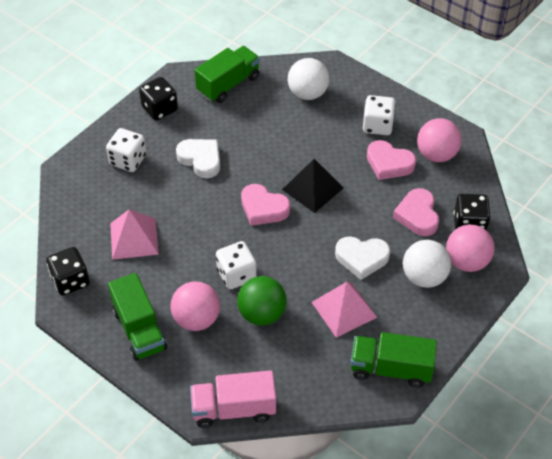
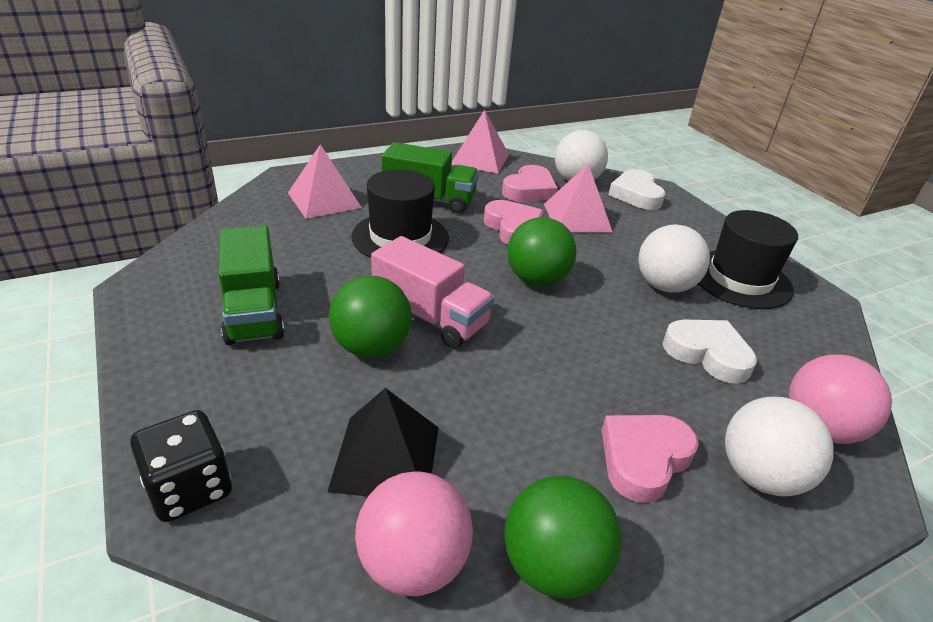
black dice: [46,247,90,296] [139,77,178,120] [454,194,491,231] = 3 -> [130,410,232,522] = 1
black hat: none = 0 -> [351,169,449,258] [698,210,798,309] = 2
green ball: [237,276,287,326] = 1 -> [329,275,412,358] [504,476,622,598] [507,217,577,286] = 3
green truck: [108,273,167,361] [194,46,260,103] [351,332,437,388] = 3 -> [218,226,284,345] [382,142,479,214] = 2
pink ball: [171,281,220,331] [417,118,462,162] [446,224,495,272] = 3 -> [355,471,473,596] [789,355,892,444] = 2
pink pyramid: [110,209,159,260] [312,282,377,338] = 2 -> [288,144,362,219] [452,110,509,173] [544,164,613,232] = 3
white ball: [288,58,329,100] [403,240,451,288] = 2 -> [555,130,608,181] [638,224,710,292] [725,397,834,496] = 3
white dice: [106,128,146,172] [216,241,257,289] [363,95,396,135] = 3 -> none = 0

